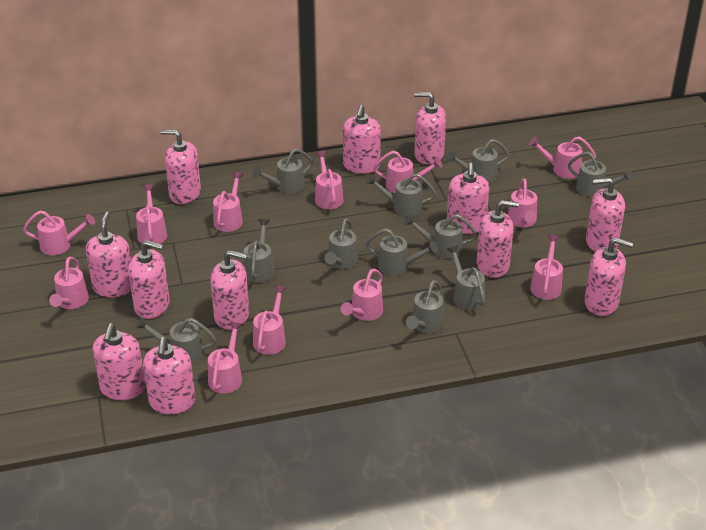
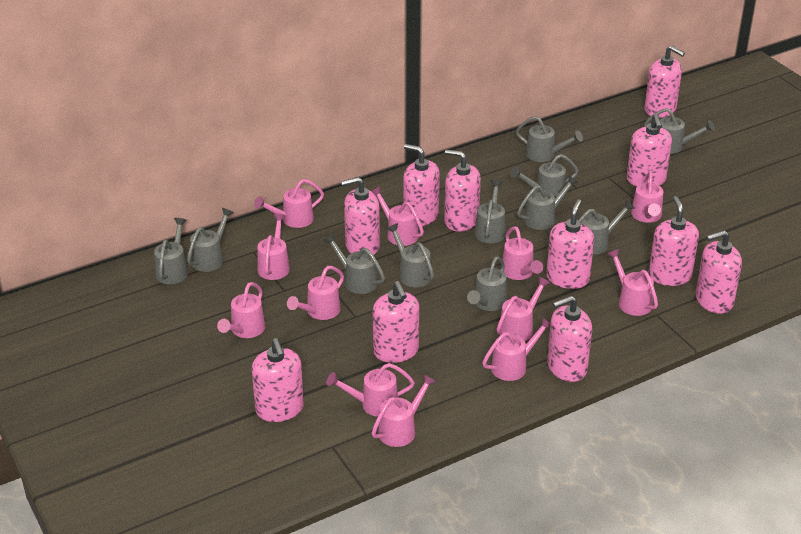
pink soap dispenser: [86,212,131,297] [92,323,146,400] [128,240,170,319] [143,337,195,414] [161,129,201,204] [210,250,249,329] [343,105,381,174] [414,92,446,164] [447,163,489,234] [477,200,519,278] [584,237,633,316] [586,178,625,252] = 12 -> [252,338,304,422] [341,177,380,255] [373,281,419,363] [403,144,440,227] [444,149,481,232] [546,199,594,289] [547,296,592,382] [627,114,672,186] [644,45,685,118] [649,196,699,286] [696,230,742,314] = 11

